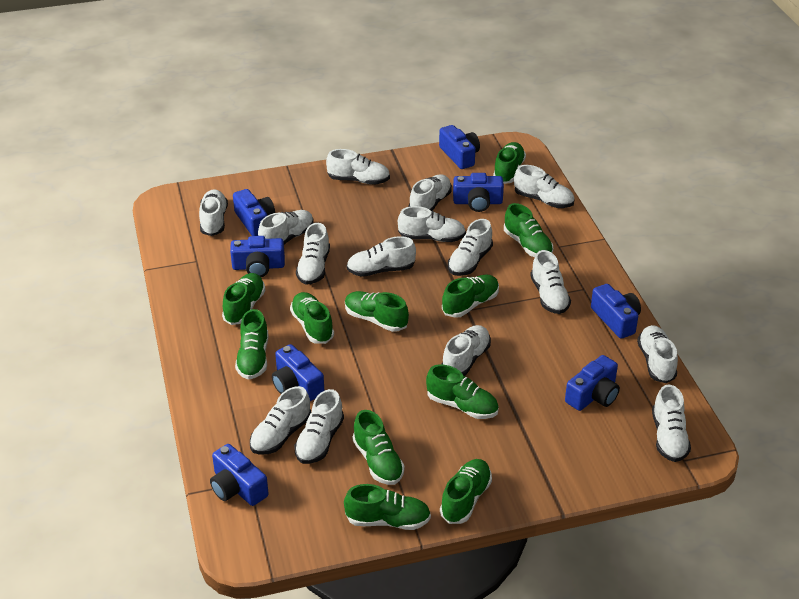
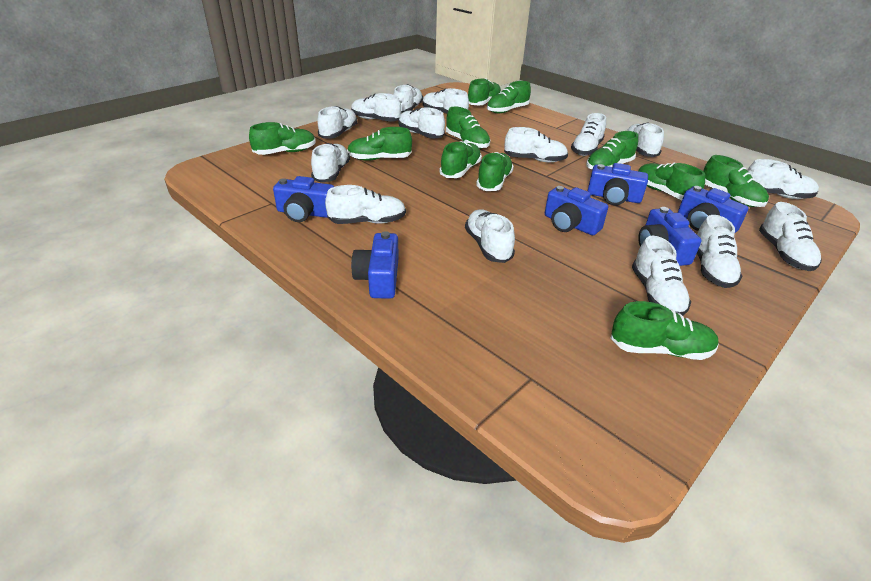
blue camera: [210,444,269,506] [230,236,285,277] [233,189,275,236] [272,344,324,401] [439,125,480,169] [453,173,504,212] [565,355,620,411] [591,284,641,339] = 8 -> [273,176,334,222] [351,231,399,299] [545,186,608,235] [587,163,648,205] [638,207,702,266] [678,186,748,233] = 6

